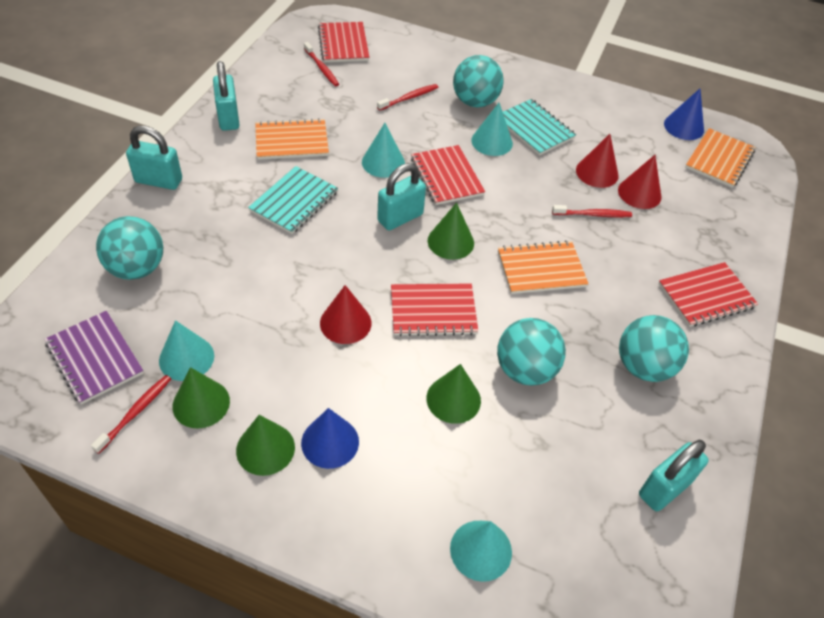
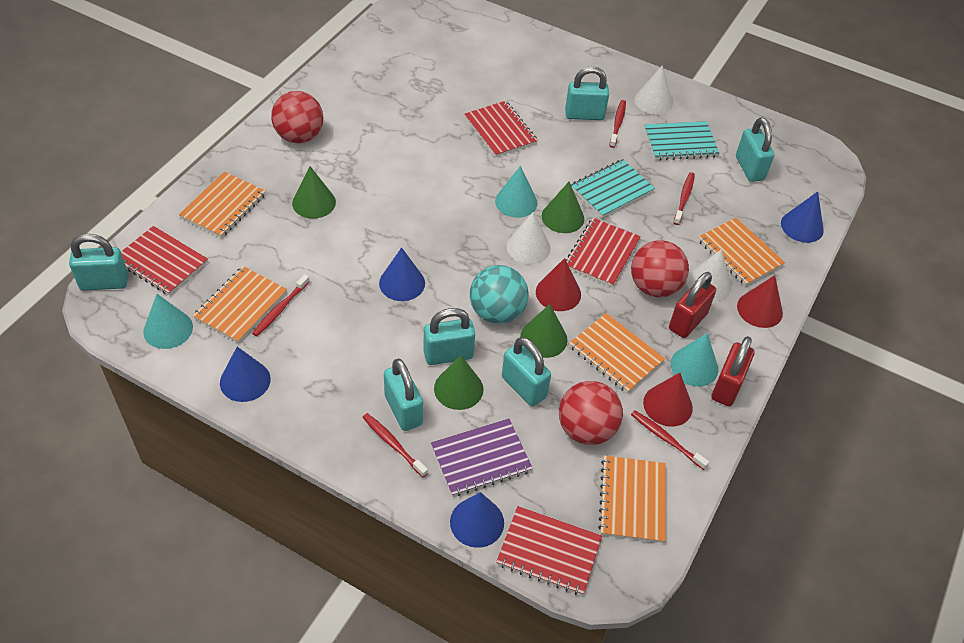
blue cone: [301,408,359,469] [664,89,704,140] = 2 -> [220,347,271,402] [379,248,425,301] [450,492,504,548] [781,192,824,243] = 4
orange notebook: [255,118,329,160] [498,240,589,294] [685,128,755,188] = 3 -> [179,172,266,238] [193,266,287,343] [569,313,665,393] [598,455,666,543] [698,218,785,286] = 5
red ball: none = 0 -> [271,91,324,143] [559,381,623,445] [631,240,689,297] = 3
red padlock: none = 0 -> [669,272,716,338] [712,336,754,406] = 2
red toothbrush: [91,375,171,454] [304,42,339,86] [377,84,438,111] [552,205,632,217] = 4 -> [252,274,310,336] [362,413,428,477] [609,100,626,148] [631,410,709,470] [674,172,695,225] = 5
turquoise ball: [96,216,163,280] [453,55,504,107] [497,318,566,386] [619,315,689,382] = 4 -> [470,265,529,324] = 1
turquoise cone: [159,320,214,381] [362,123,405,178] [450,521,512,582] [471,103,513,156] = 4 -> [143,294,193,349] [495,166,538,218] [671,333,718,387] = 3
turquoise padlock: [126,126,182,190] [213,61,239,131] [377,163,426,231] [639,440,709,511] = 4 -> [69,234,128,291] [384,358,423,431] [423,308,475,365] [502,337,551,406] [565,66,609,120] [736,117,775,182] = 6
white cone: none = 0 -> [506,212,551,264] [634,65,673,114] [687,249,731,302] = 3

